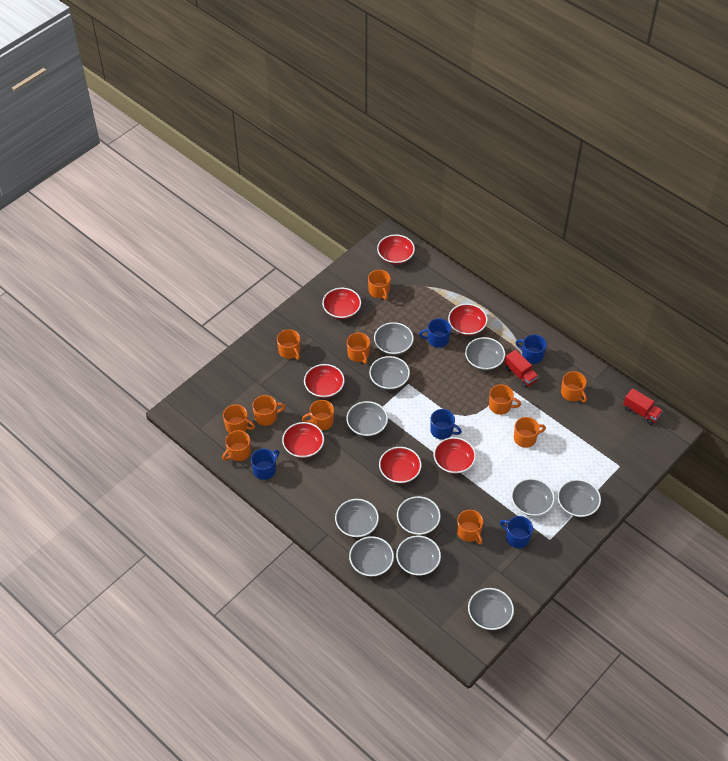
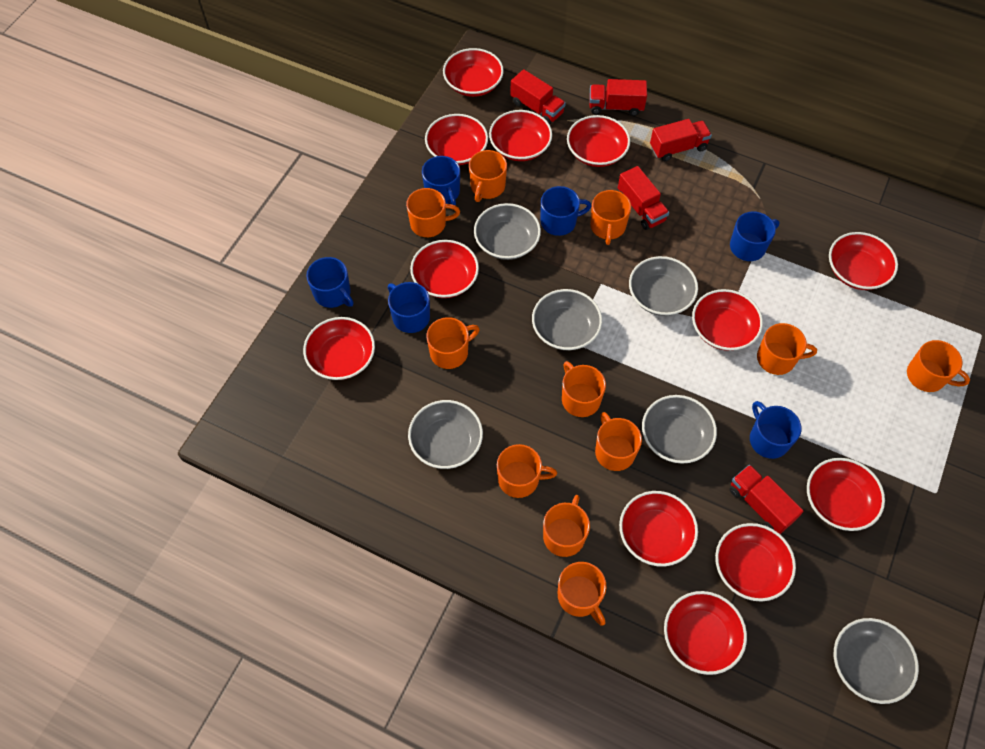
blue mug: [251,449,279,480] [419,318,451,348] [430,409,462,440] [500,516,533,548] [516,334,547,364] = 5 -> [306,257,354,308] [388,282,430,333] [422,156,460,206] [541,186,591,236] [730,212,779,261] [750,401,802,459] = 6
grey bowl: [335,499,379,537] [346,401,388,437] [349,536,394,576] [369,356,410,390] [374,322,414,355] [396,536,441,576] [397,496,441,535] [465,337,505,370] [468,588,514,630] [511,478,555,516] [557,479,601,517] = 11 -> [408,400,483,469] [474,203,541,260] [532,289,602,350] [629,256,698,316] [642,395,717,464] [834,618,919,704] = 6
red bowl: [282,422,324,458] [304,364,345,398] [322,288,361,319] [377,235,415,264] [379,447,422,483] [434,437,476,474] [448,304,487,336] = 7 -> [303,317,375,380] [410,240,479,298] [425,114,488,165] [443,48,504,97] [489,110,552,161] [567,115,630,167] [619,491,698,567] [664,591,747,675] [692,289,763,351] [715,523,796,602] [807,458,885,531] [829,232,898,290] = 12
red truck: [505,350,539,388] [623,388,663,425] = 2 -> [510,69,566,125] [589,79,647,116] [618,166,669,230] [650,119,712,161] [729,465,803,534] = 5

